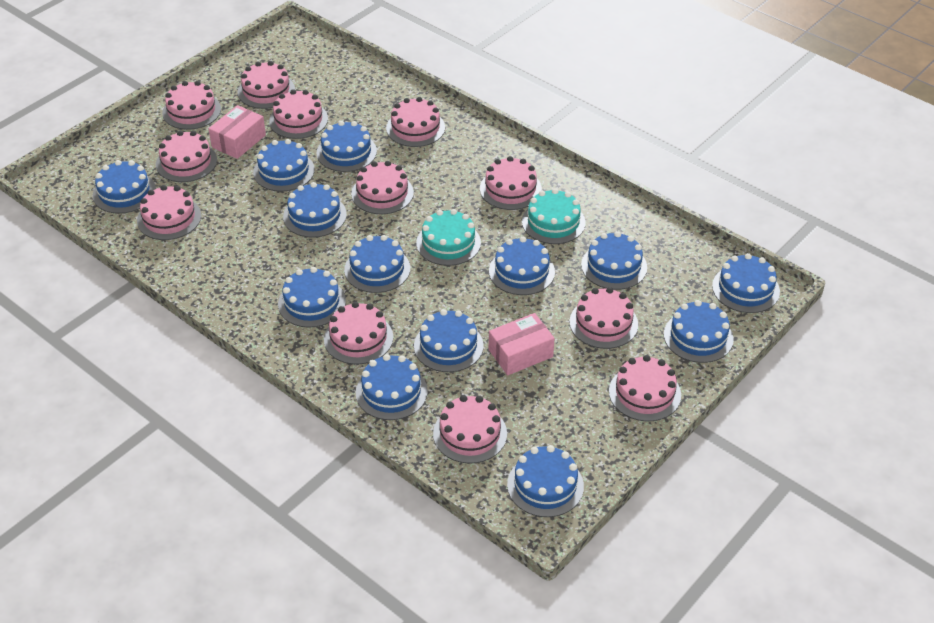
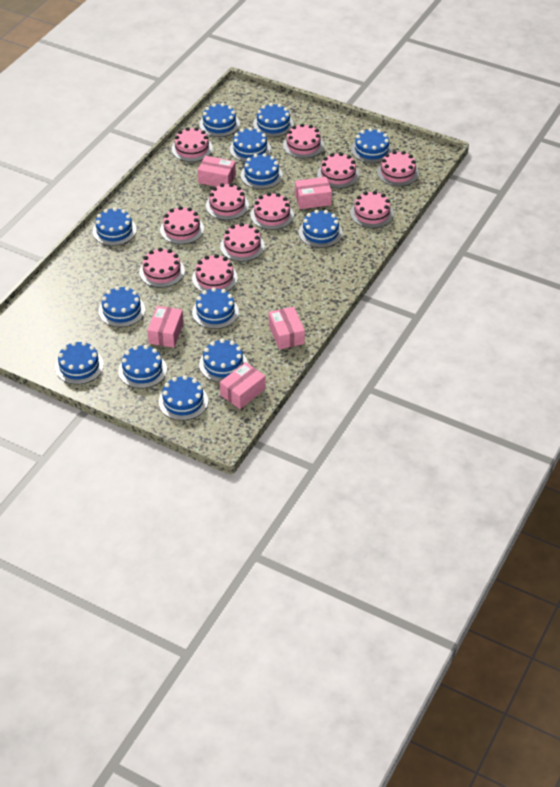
pink box: [208,105,266,159] [489,313,555,375] = 2 -> [147,306,184,348] [198,156,236,187] [220,362,266,409] [269,307,305,350] [295,177,332,209] = 5
pink cake: [137,185,201,240] [156,131,217,182] [162,81,221,130] [238,61,295,109] [269,89,328,139] [324,302,393,364] [351,161,414,214] [386,97,445,147] [433,395,507,464] [480,156,542,210] [570,287,638,349] [609,355,681,421] = 12 -> [139,248,185,288] [160,206,204,244] [171,127,213,162] [192,254,238,292] [206,183,249,220] [220,223,265,262] [250,192,294,230] [283,123,324,158] [317,152,359,188] [350,191,394,228] [377,151,419,186] = 11
turquoise cake: [416,209,481,266] [522,188,585,244] = 2 -> none = 0

